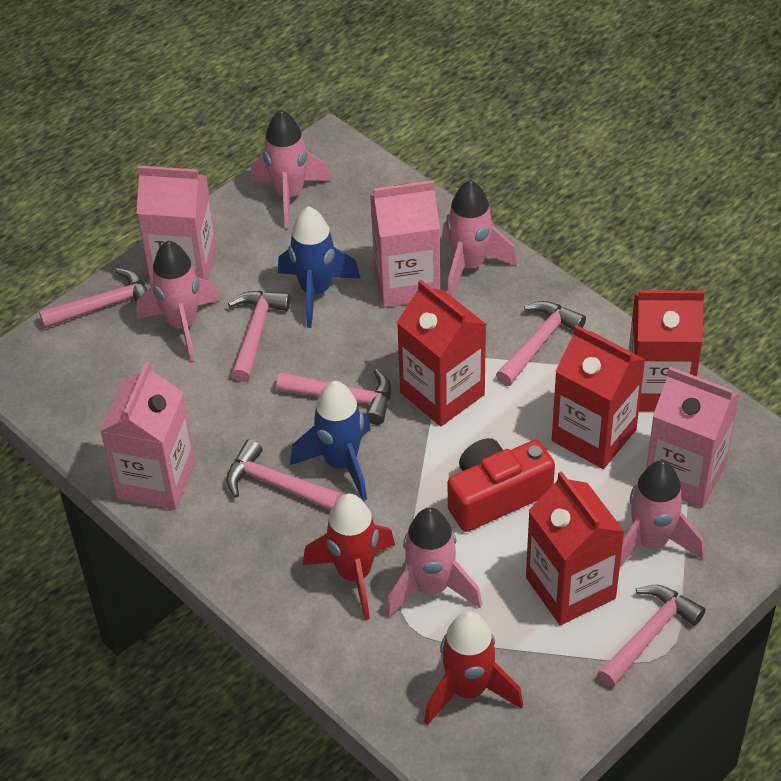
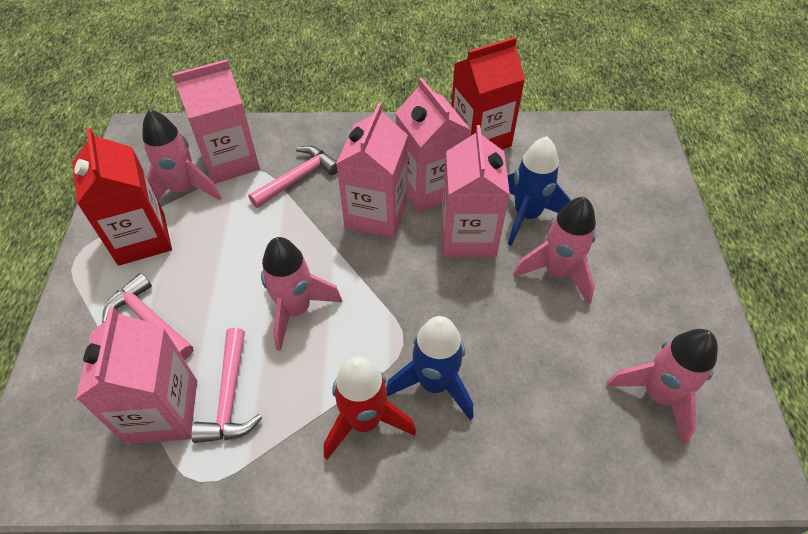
pink carton: [100,362,196,510] [137,166,217,284] [370,180,440,308] [646,367,740,508] = 4 -> [76,307,197,444] [172,60,260,184] [336,103,408,239] [396,78,471,212] [441,125,510,258] = 5
pink hammer: [39,268,147,328] [226,439,342,510] [228,291,291,382] [276,369,391,425] [496,301,586,386] [598,585,705,687] = 6 -> [102,273,193,360] [191,328,262,443] [248,146,337,208] = 3
pink rocket: [136,241,220,361] [251,110,331,229] [386,507,482,618] [442,180,517,296] [620,461,704,567] = 5 -> [143,109,221,200] [261,237,342,351] [513,197,596,305] [606,329,718,444] = 4
red camera: [448,438,555,532] = 1 -> none = 0
red carton: [397,280,486,426] [526,471,625,625] [552,325,646,469] [629,290,704,411] = 4 -> [72,128,172,266] [451,37,525,150] = 2
red rocket: [303,494,395,620] [424,611,523,725] = 2 -> [324,357,416,460] = 1

